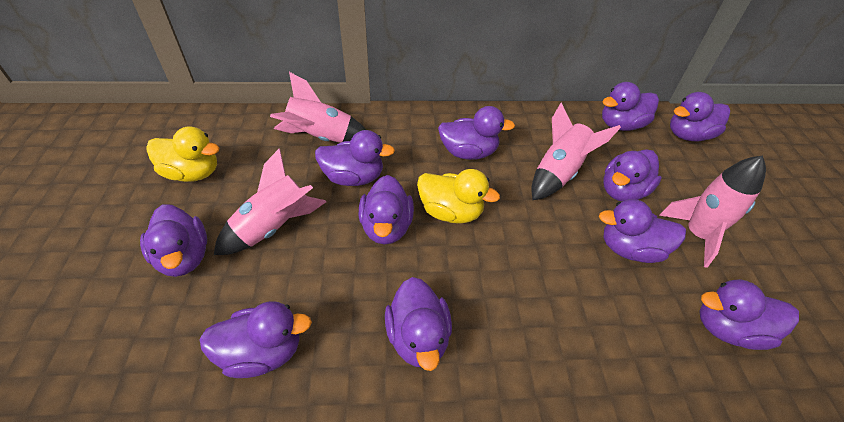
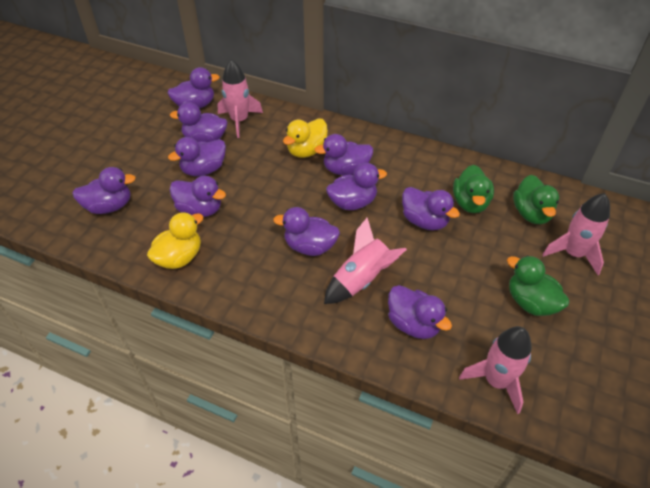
green duck: none = 0 -> [453,165,494,213] [507,255,569,316] [513,175,559,224] = 3
purple duck: [140,204,207,277] [199,301,312,378] [315,130,395,186] [359,175,414,245] [385,277,452,371] [438,106,515,160] [599,199,686,263] [602,82,659,131] [603,149,662,201] [670,92,730,142] [699,279,799,350] = 11 -> [72,167,136,214] [167,67,220,109] [168,137,226,176] [169,176,226,217] [170,102,227,142] [273,207,340,256] [314,134,373,176] [326,163,387,210] [388,285,452,339] [402,187,460,230] = 10

